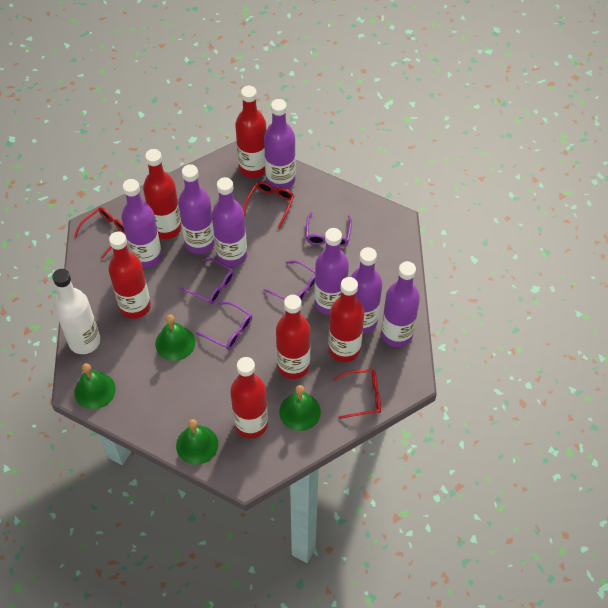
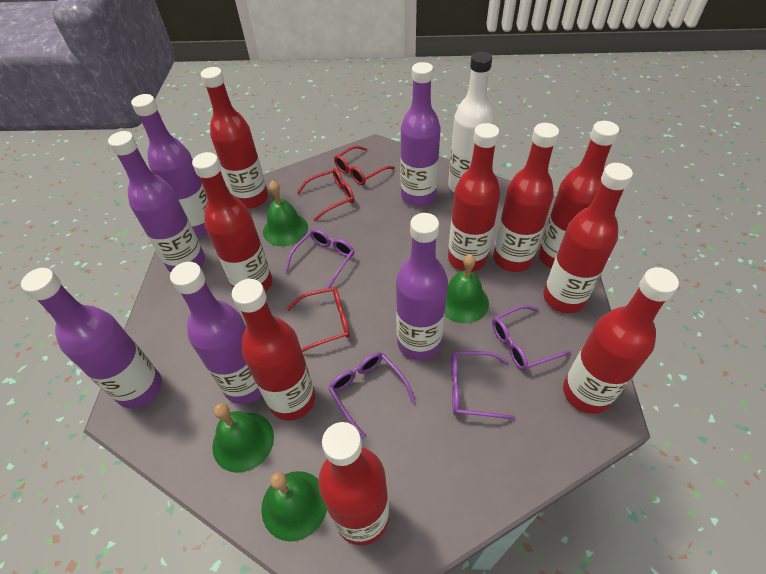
purple bottle: [121,179,162,268] [178,164,215,254] [212,177,247,267] [264,99,296,190] [314,228,349,315] [351,247,382,334] [381,261,420,347] = 7 -> [21,268,162,408] [108,131,205,273] [131,94,208,236] [170,262,262,404] [396,213,448,360] [400,62,441,206] = 6
red bottle: [108,231,151,319] [143,149,182,239] [230,357,268,438] [235,86,266,178] [276,295,310,379] [328,277,364,362] = 6 -> [192,152,272,292] [201,67,268,208] [232,279,315,421] [318,422,389,546] [448,123,500,272] [493,123,559,272] [539,121,619,268] [543,163,633,314] [563,267,679,414] = 9

